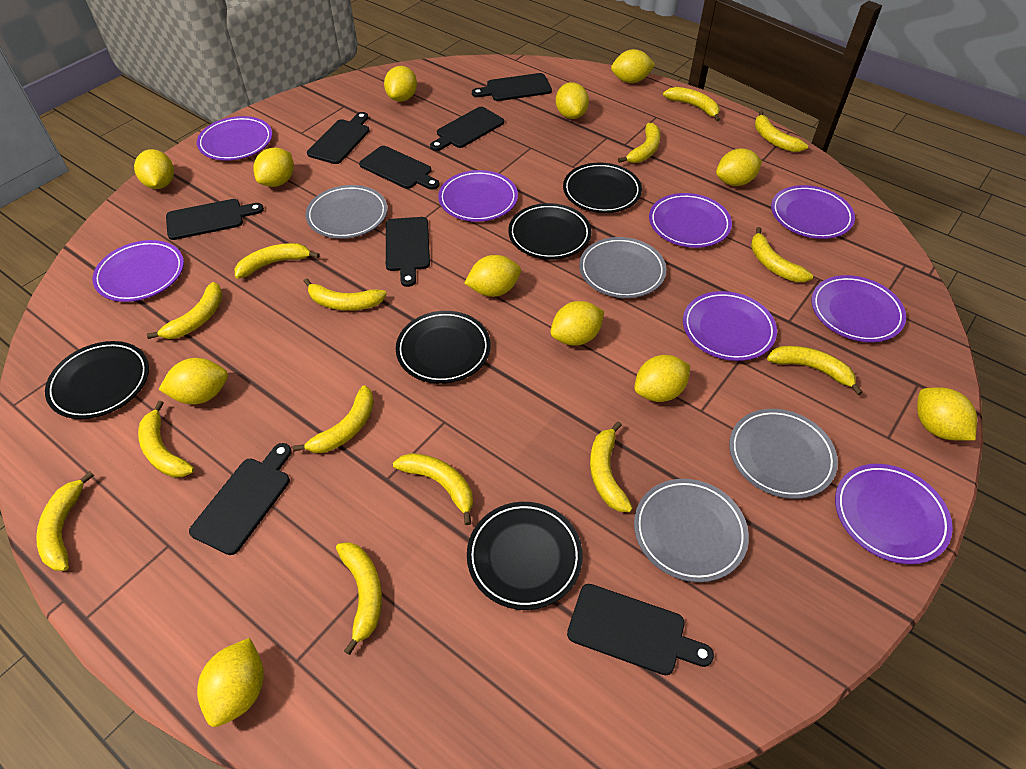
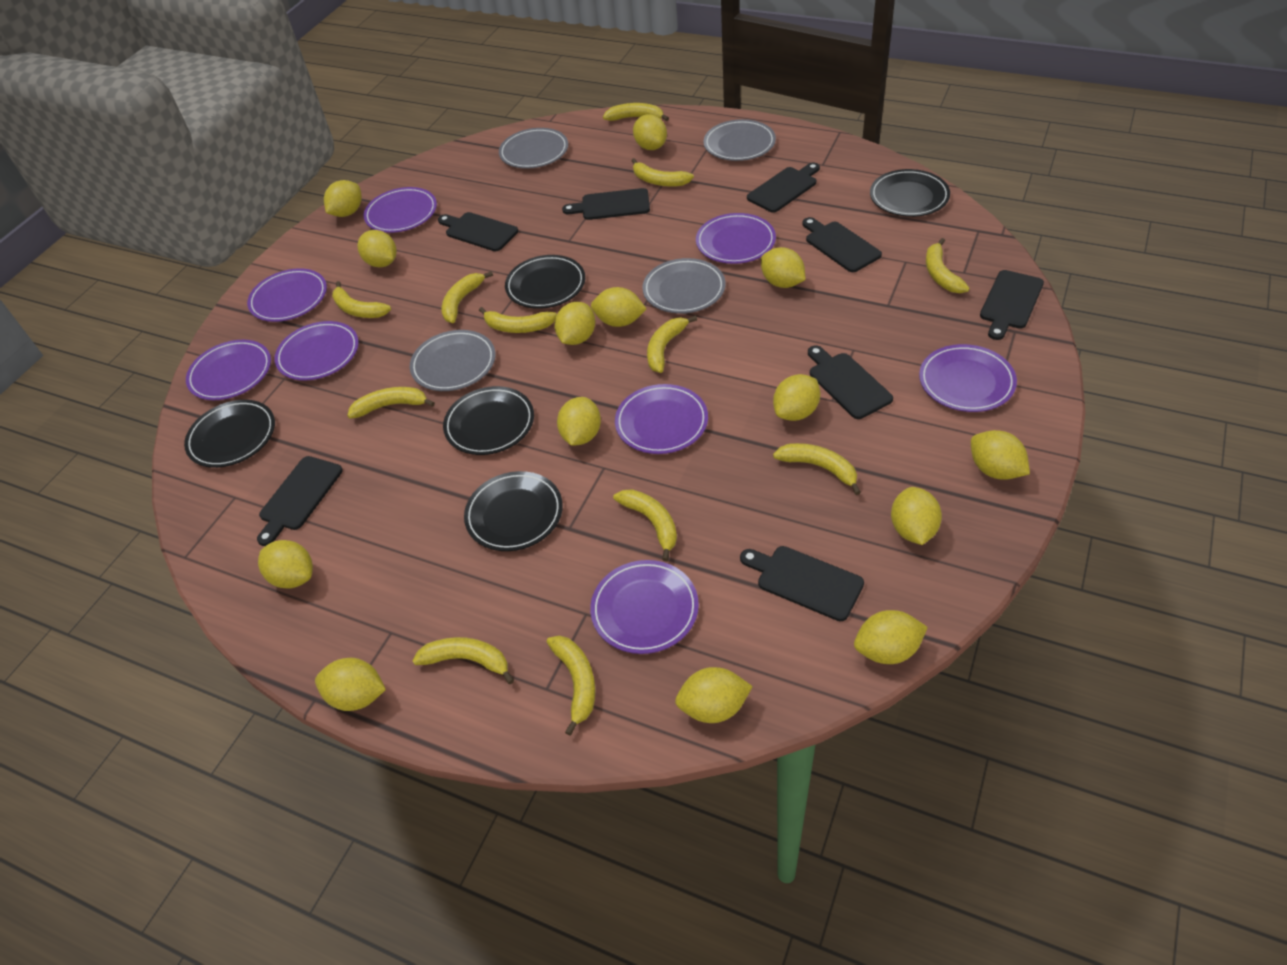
yellow banana: [36,471,94,571] [138,401,195,478] [147,282,223,339] [235,243,320,279] [293,385,374,453] [303,278,387,311] [336,542,382,655] [393,453,473,525] [590,421,633,512] [618,123,661,163] [663,87,720,122] [751,227,813,282] [755,110,808,152] [767,346,863,395] = 14 -> [332,281,391,318] [347,387,435,419] [412,637,514,684] [441,271,493,323] [479,307,557,333] [547,636,596,736] [603,103,669,121] [613,489,677,561] [631,158,694,187] [647,315,697,373] [773,443,861,495] [926,238,970,293] = 12
yellow lemon: [134,149,174,189] [158,358,228,404] [197,638,264,727] [253,148,294,187] [384,66,417,102] [464,255,521,297] [550,301,604,346] [556,82,589,119] [611,49,655,83] [634,355,690,402] [716,148,762,186] [917,387,977,441] = 12 -> [258,540,313,589] [315,658,386,711] [324,180,362,217] [357,230,397,267] [554,302,595,345] [557,397,601,446] [591,287,646,327] [633,114,667,150] [675,667,753,723] [761,247,805,288] [773,374,820,421] [854,610,928,664] [891,487,942,545] [971,430,1030,480] = 14

